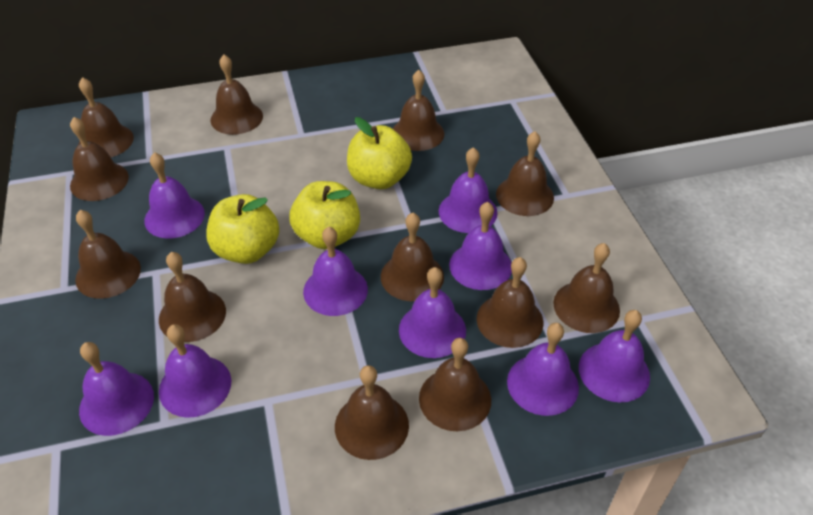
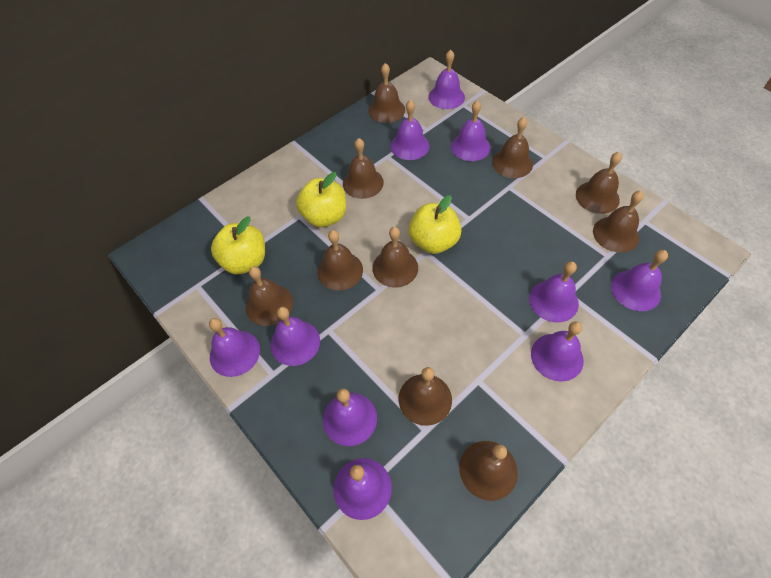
brown bell: [70,117,129,201] [75,210,141,299] [78,77,134,157] [159,252,226,342] [210,55,263,135] [335,365,409,460] [381,213,444,301] [393,70,444,151] [419,338,491,431] [477,257,543,348] [496,131,554,216] [553,243,620,333] = 12 -> [245,266,293,326] [317,230,363,290] [343,138,384,199] [368,63,405,123] [372,227,418,287] [399,367,452,426] [459,441,518,501] [492,117,533,178] [576,152,622,214] [593,191,644,253] = 10
purple bell: [79,342,154,436] [144,152,205,238] [159,324,231,418] [303,227,368,316] [399,267,466,358] [439,147,498,233] [449,202,512,290] [507,323,579,416] [579,310,650,402] = 9 -> [209,318,260,377] [270,307,320,366] [323,389,377,446] [334,458,392,520] [390,100,429,160] [428,50,465,109] [451,100,491,161] [529,261,579,323] [531,321,584,382] [611,250,668,311] = 10

